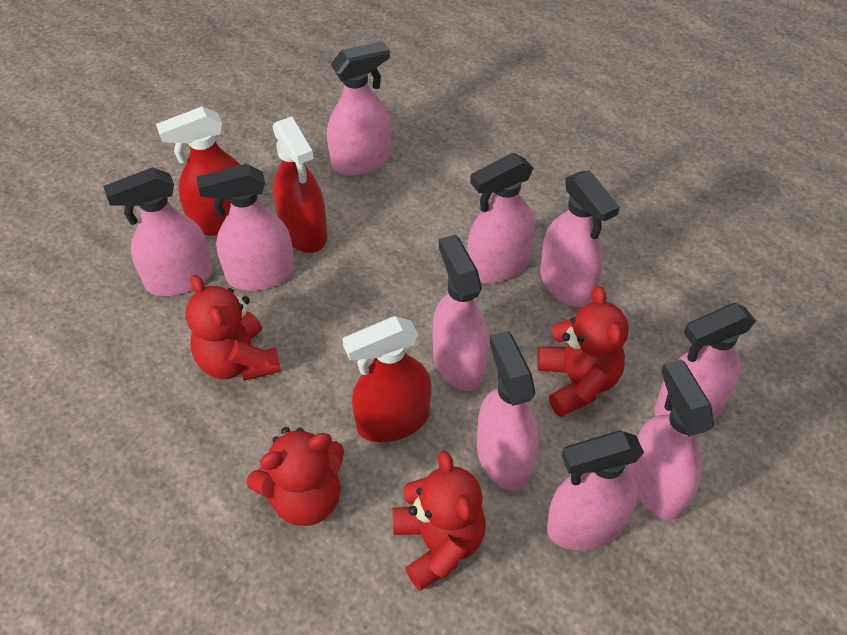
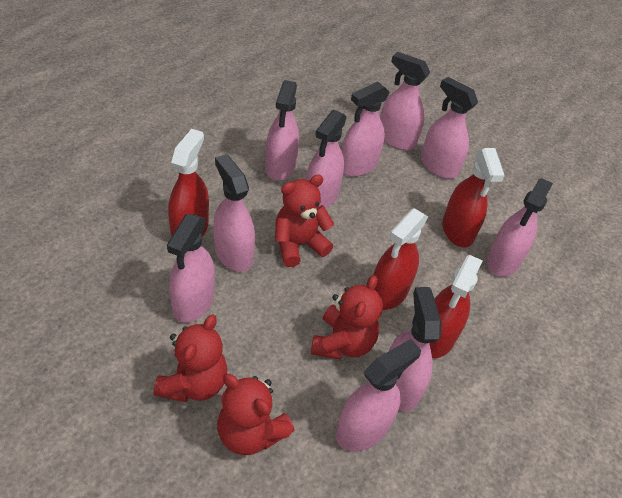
red spray bottle: [156,106,240,236] [273,116,327,253] [342,316,432,442] = 3 -> [168,129,209,237] [374,208,428,310] [430,255,483,358] [442,148,505,248] = 4

